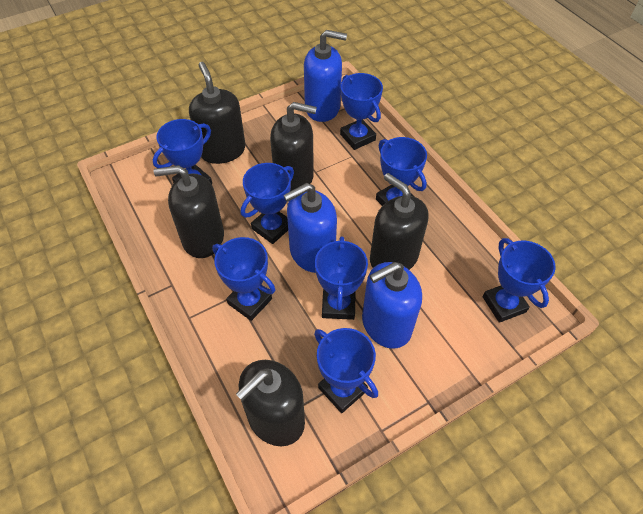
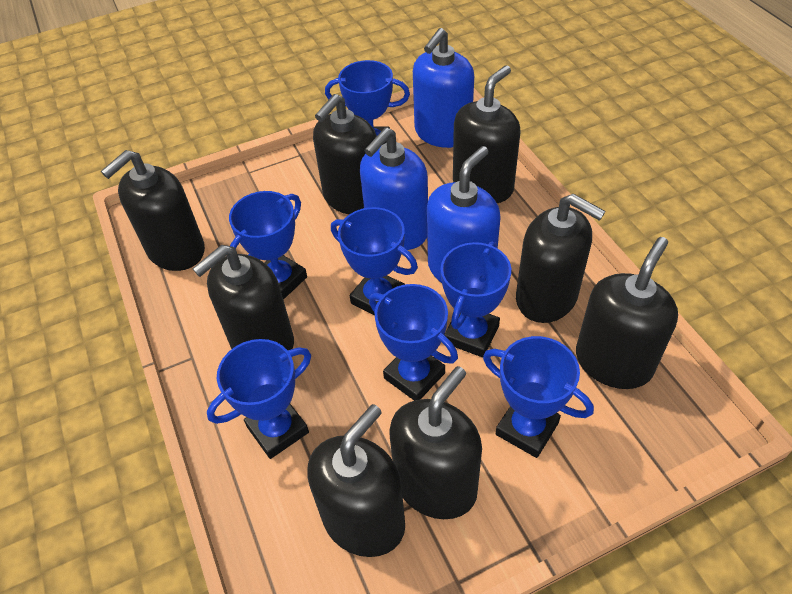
black soap dispenser: [154,165,224,258] [189,62,246,164] [236,360,305,446] [270,102,317,191] [370,173,429,270] = 5 -> [101,150,205,271] [192,245,294,350] [307,404,405,557] [313,94,377,214] [389,366,482,519] [453,65,521,203] [516,194,605,323] [576,237,678,389] = 8
blue trophy: [153,119,212,184] [212,237,276,321] [241,163,294,244] [314,328,378,413] [315,236,368,320] [340,73,383,150] [376,137,427,206] [483,238,556,323] = 8 -> [207,339,311,459] [229,191,307,300] [325,60,410,144] [331,207,418,316] [369,284,458,401] [441,242,511,358] [483,336,594,458] = 7

